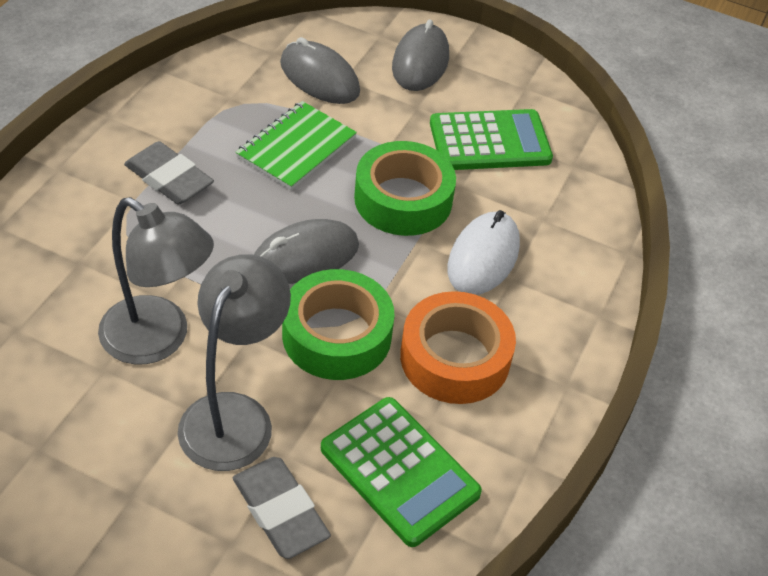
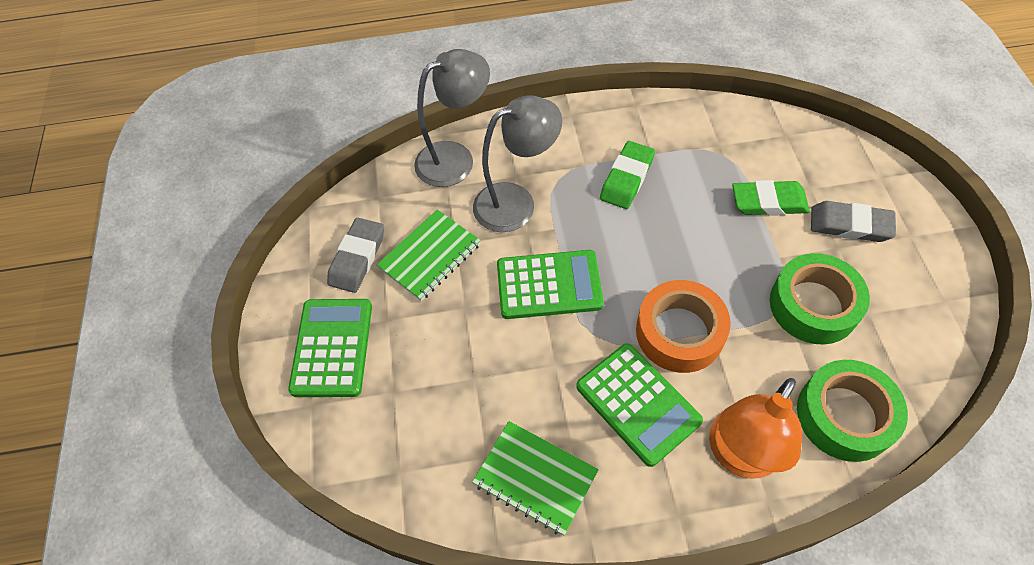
green calculator: [321,397,482,547] [430,109,553,170] = 2 -> [288,299,372,397] [497,250,604,319] [576,343,703,467] = 3
green eraser: none = 0 -> [600,141,655,209] [732,180,810,216] = 2
green notebook: [236,101,357,190] = 1 -> [377,209,481,301] [472,421,599,536] = 2
grey mouse: [254,219,359,284] [280,37,360,104] [392,19,449,91] = 3 -> none = 0
orange lamp: none = 0 -> [709,378,802,479] = 1
white mouse: [448,210,520,295] = 1 -> none = 0

